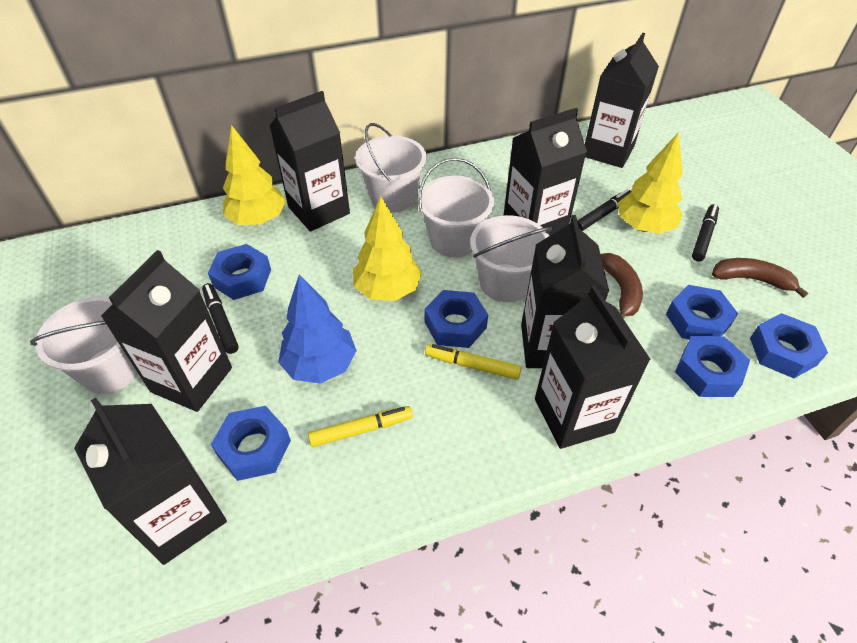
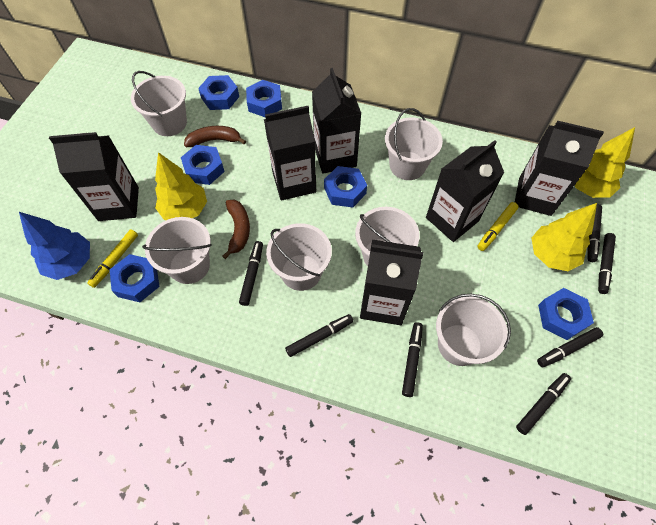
black carton: [74,398,227,565] [101,250,232,412] [270,91,350,232] [503,108,587,236] [521,215,609,368] [535,285,651,449] [585,33,659,168] = 7 -> [49,132,139,221] [264,106,316,201] [312,68,362,174] [360,240,424,325] [426,140,504,242] [515,121,604,216] = 6
black marker: [202,283,239,354] [577,189,632,231] [692,204,719,262] = 3 -> [239,241,263,306] [285,314,353,357] [402,322,423,397] [516,373,571,435] [537,327,603,367] [587,204,602,262] [598,233,616,294] = 7
white bucket: [30,296,138,394] [355,123,427,212] [418,158,494,257] [470,215,552,302] = 4 -> [131,71,187,136] [142,217,212,284] [266,223,332,291] [355,207,420,266] [385,108,443,180] [436,294,511,366] = 6

